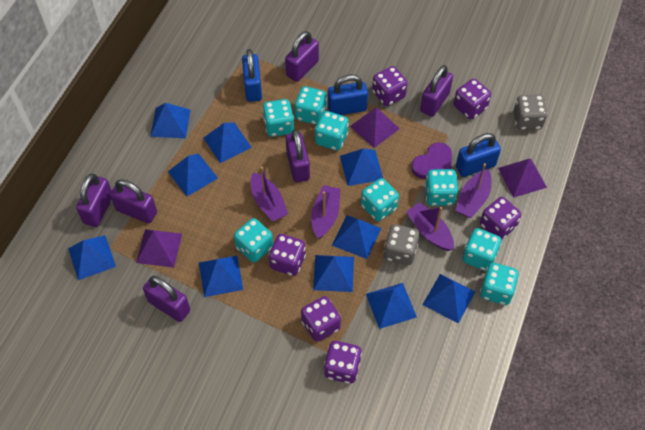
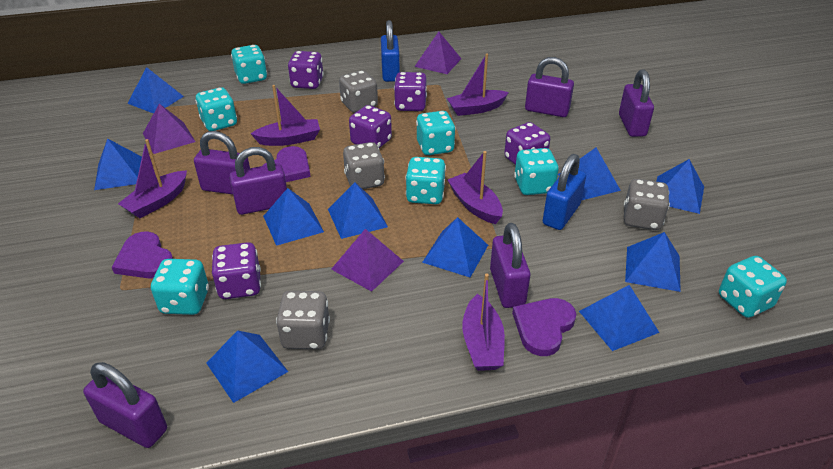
blue padlock: [242,49,262,102] [328,74,368,115] [456,133,501,177] = 3 -> [381,20,400,82] [543,154,586,230] = 2
grey dice: [384,224,420,265] [514,95,548,130] = 2 -> [276,291,330,349] [339,70,378,113] [343,142,385,189] [624,179,670,230] = 4
purple boat: [251,167,288,222] [311,185,340,239] [406,202,454,251] [456,163,491,218] = 4 -> [118,139,187,218] [251,85,320,146] [447,54,509,116] [448,151,503,224] [462,274,505,371] = 5
purple dice: [269,234,306,276] [301,296,341,342] [324,341,362,384] [372,66,408,106] [454,79,491,119] [480,197,521,240] = 6 -> [212,242,261,299] [288,51,324,89] [349,105,392,148] [394,72,427,111] [504,122,550,165] = 5
purple heart: [411,142,452,179] = 1 -> [112,231,173,279] [263,146,311,182] [512,298,576,356] = 3
turquoise dice: [234,218,273,263] [262,99,294,137] [295,86,327,125] [315,111,349,151] [361,178,399,221] [425,169,458,206] [463,228,502,271] [480,263,519,305] = 8 -> [151,259,209,315] [195,87,237,131] [231,45,267,84] [405,157,446,204] [416,111,456,155] [514,148,559,195] [719,256,787,318] = 7

